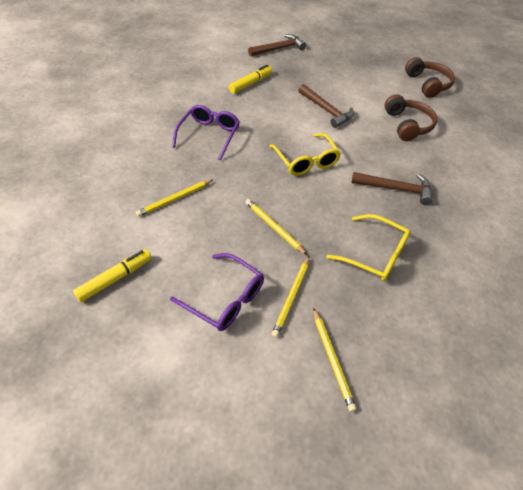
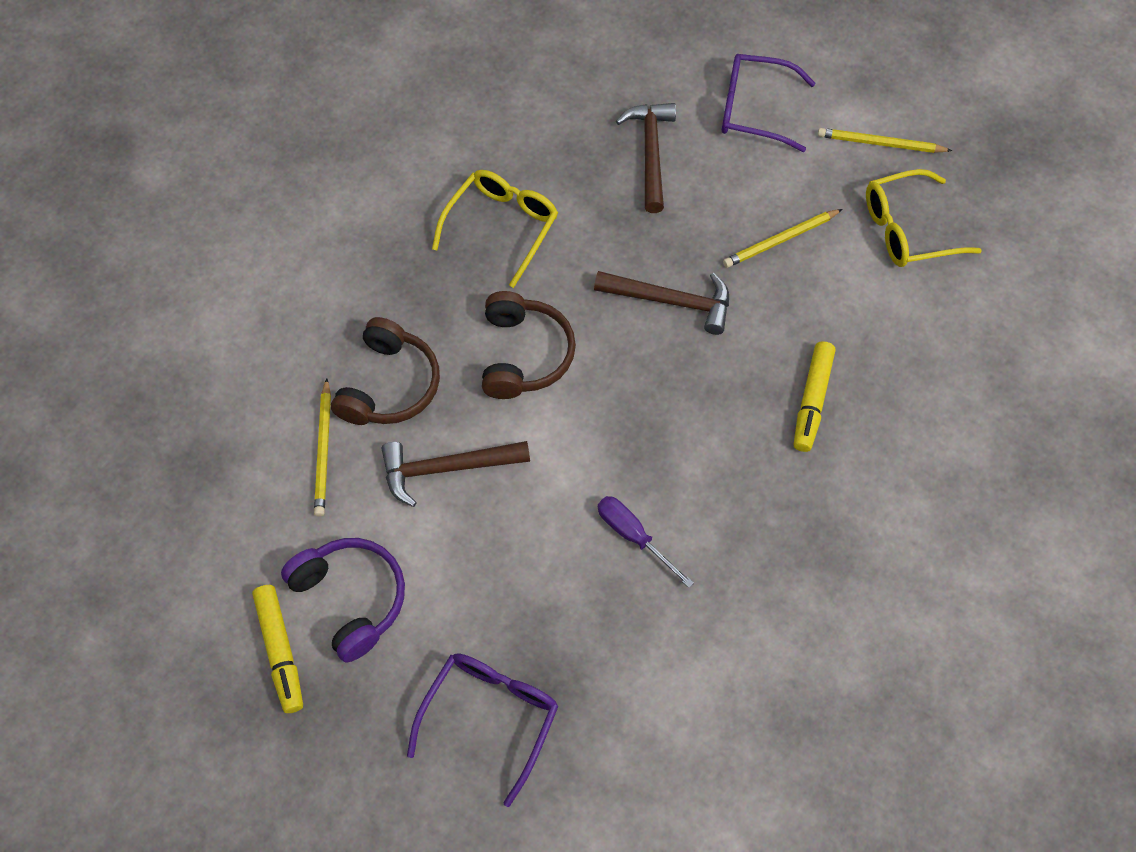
purple headphones: none = 0 -> [281,538,405,662] = 1
purple screwdriver: none = 0 -> [598,496,694,588] = 1
yellow pencil: [136,180,212,217] [245,199,307,255] [272,256,309,338] [313,308,356,412] = 4 -> [314,378,331,517] [723,209,842,268] [817,128,952,153] = 3

